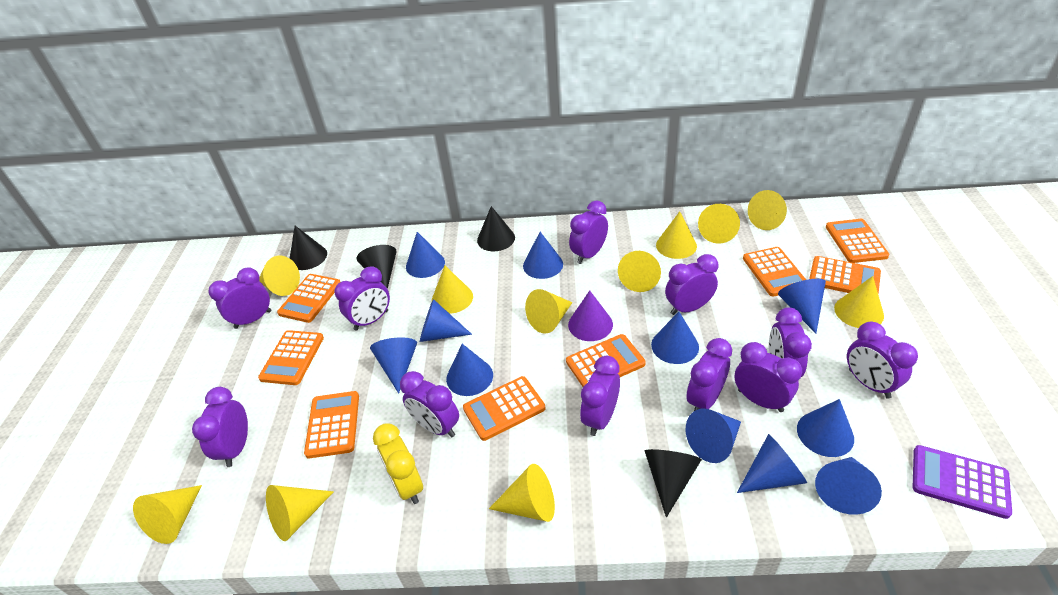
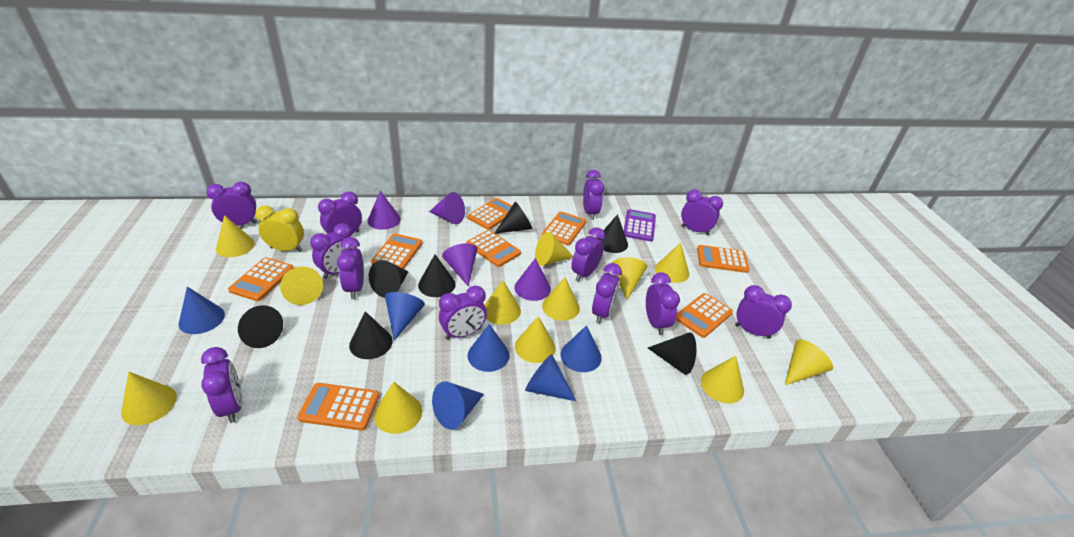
black cone: [290,226,327,270] [356,245,397,289] [477,206,515,251] [645,449,702,518] = 4 -> [238,305,283,348] [349,311,393,359] [369,260,408,298] [418,254,456,297] [495,201,532,234] [597,214,628,253] [648,332,696,375] = 7
blue cone: [370,337,417,394] [406,232,445,278] [420,299,472,342] [446,344,493,396] [523,232,563,279] [651,312,699,364] [686,409,741,463] [737,434,807,493] [778,279,826,333] [797,399,854,457] [815,457,882,515] = 11 -> [179,287,225,334] [385,292,425,341] [432,381,484,430] [468,324,510,372] [525,354,576,401] [560,325,602,372] = 6
purple clock: [192,387,248,467] [208,267,271,329] [334,266,390,330] [400,371,459,438] [569,201,608,264] [580,356,620,436] [665,254,718,315] [686,338,732,411] [734,342,802,412] [769,308,812,377] [847,322,918,399] = 11 -> [201,347,242,423] [206,182,257,226] [310,223,357,279] [318,191,362,234] [337,237,364,299] [439,286,487,340] [571,227,605,282] [583,170,604,220] [592,263,622,324] [646,272,680,335] [681,190,723,235] [735,285,792,339] = 12
purple cone: [568,290,613,341] = 1 -> [367,191,401,230] [429,192,465,224] [442,243,478,287] [514,258,551,301] = 4
yellow cone: [133,485,202,544] [259,256,300,296] [266,485,334,541] [432,266,473,314] [489,464,555,522] [525,289,572,334] [618,251,661,292] [656,211,697,259] [698,204,740,244] [748,190,787,230] [834,276,884,328] = 11 -> [121,372,177,425] [216,215,255,257] [280,266,323,305] [374,382,422,434] [485,280,521,325] [515,316,556,363] [535,232,573,266] [542,277,580,321] [612,257,647,300] [655,242,689,283] [701,356,744,403] [785,339,833,385] = 12

